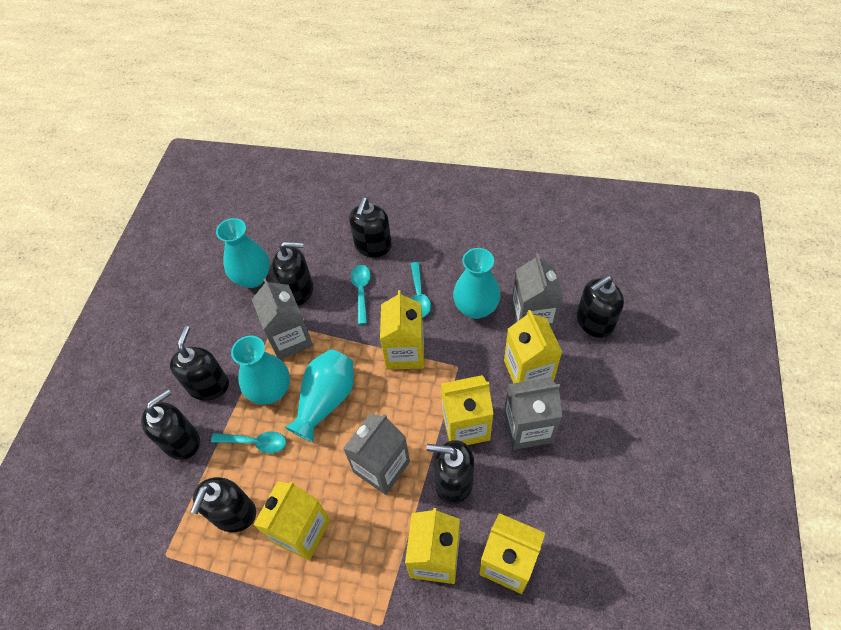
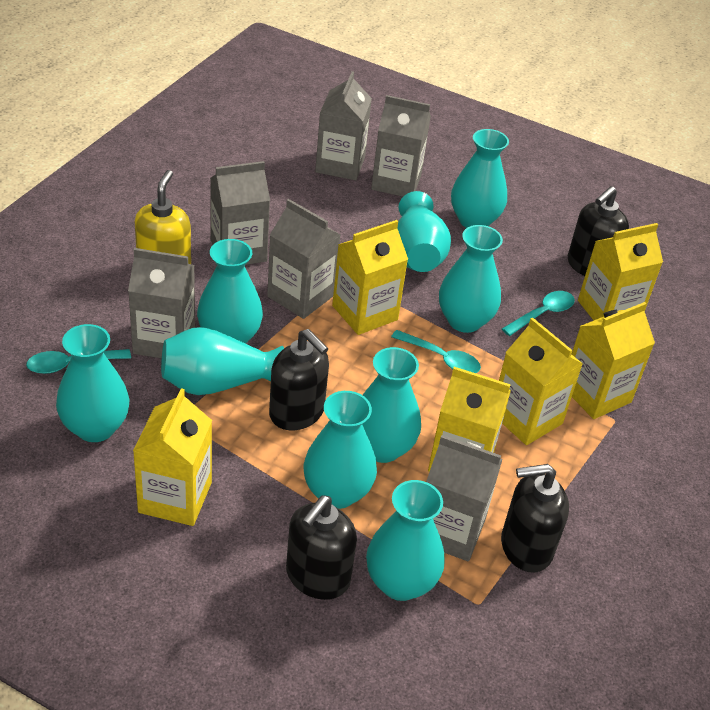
black soap dispenser: [141,389,200,460] [170,326,229,401] [190,477,256,532] [272,241,313,305] [349,197,392,257] [426,440,474,504] [577,276,624,338] = 7 -> [269,329,329,430] [286,495,357,600] [501,464,569,573] [568,186,629,276] = 4
grey carton: [252,278,313,360] [343,414,410,495] [504,377,562,450] [511,253,563,331] = 4 -> [128,248,195,358] [210,161,270,265] [267,199,341,319] [315,71,372,180] [371,95,431,197] [426,435,503,561] = 6
turquoise vase: [216,218,270,288] [231,336,290,405] [285,349,354,442] [453,248,501,319] = 4 -> [56,324,129,442] [161,327,284,395] [197,239,263,344] [304,391,377,509] [362,347,421,463] [366,480,445,601] [397,191,451,272] [439,225,503,333] [451,129,509,228] = 9
yellow soap dispenser: none = 0 -> [135,170,191,264] = 1

